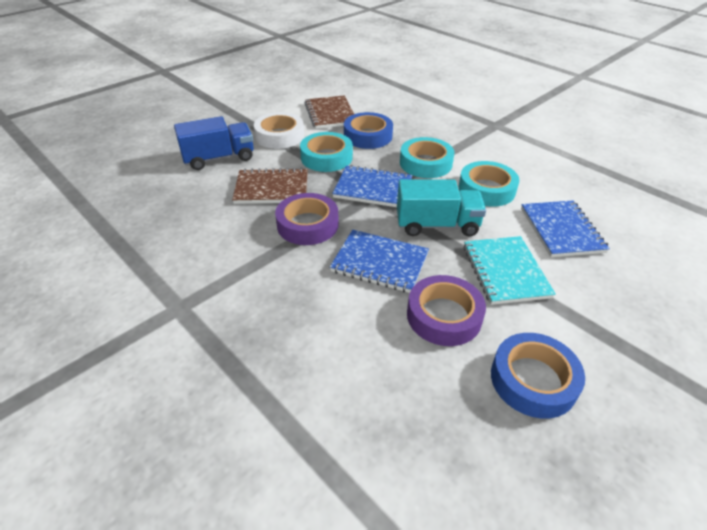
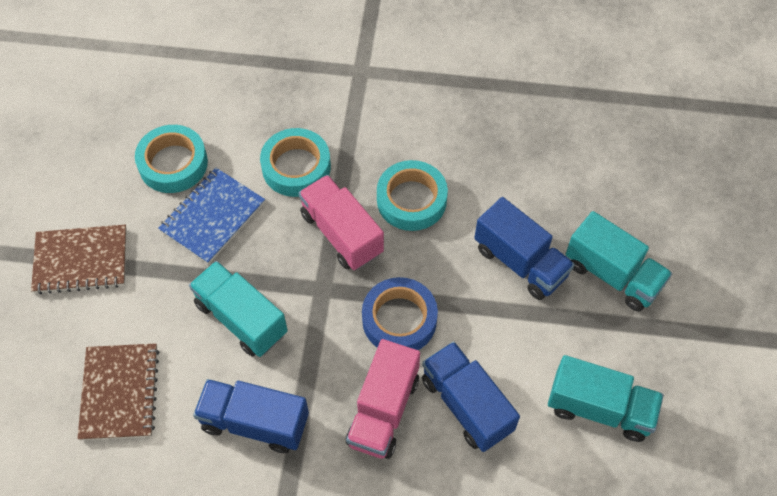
blue notebook: [330,230,429,293] [332,165,412,207] [521,200,610,257] = 3 -> [158,168,265,264] = 1
blue tape: [344,112,393,149] [491,333,585,419] = 2 -> [362,277,438,350] = 1
blue truck: [174,116,254,170] = 1 -> [193,379,309,453] [422,341,520,452] [474,197,575,300] = 3
pink truck: none = 0 -> [299,175,384,270] [346,339,420,459] = 2
purple tape: [275,193,339,245] [407,275,486,346] = 2 -> none = 0
turquoise notebook: [464,236,556,305] = 1 -> none = 0
turquoise truck: [397,179,486,236] = 1 -> [189,261,288,357] [548,355,664,442] [566,211,672,312] = 3
white tape: [254,112,304,149] = 1 -> none = 0

